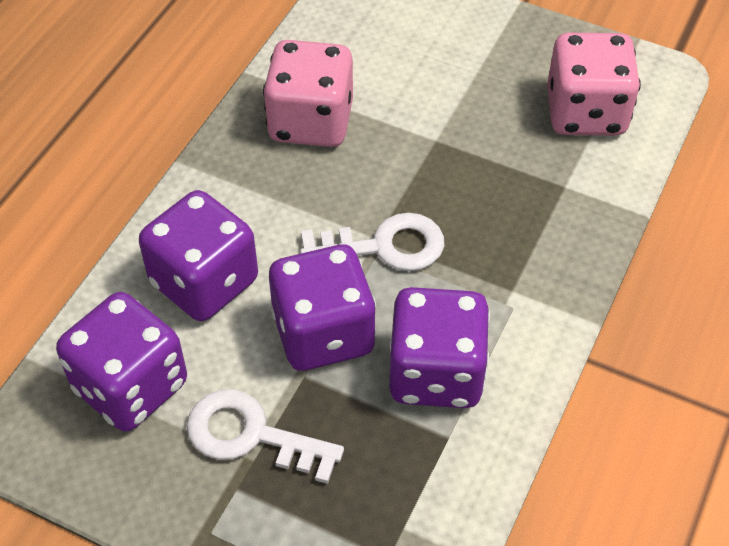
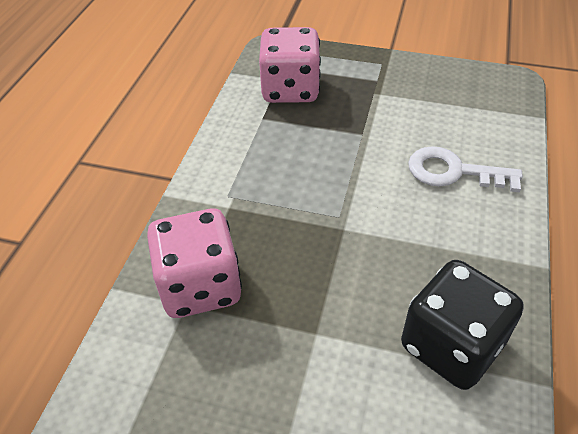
black dice: none = 0 -> [401,260,524,390] = 1
purple dice: [56,292,187,432] [139,190,258,321] [269,245,376,371] [389,287,490,408] = 4 -> none = 0
white key: [187,389,344,484] [300,213,444,271] = 2 -> [408,146,523,192] = 1

